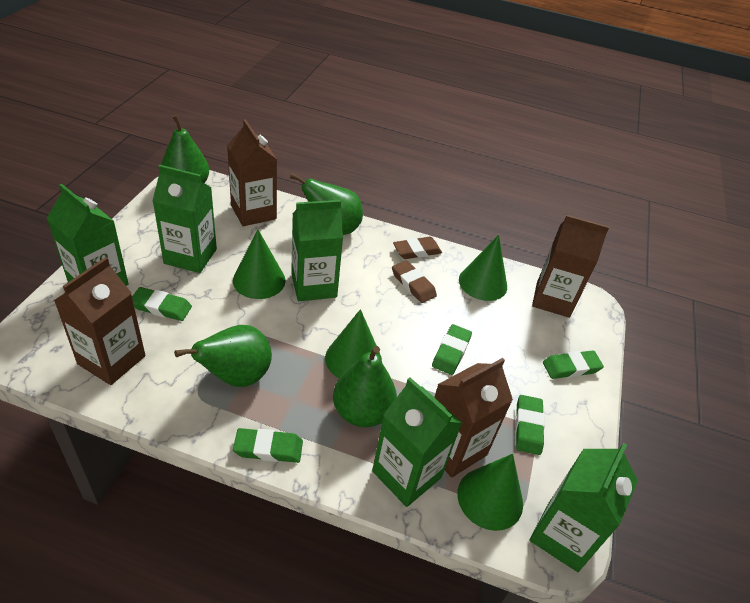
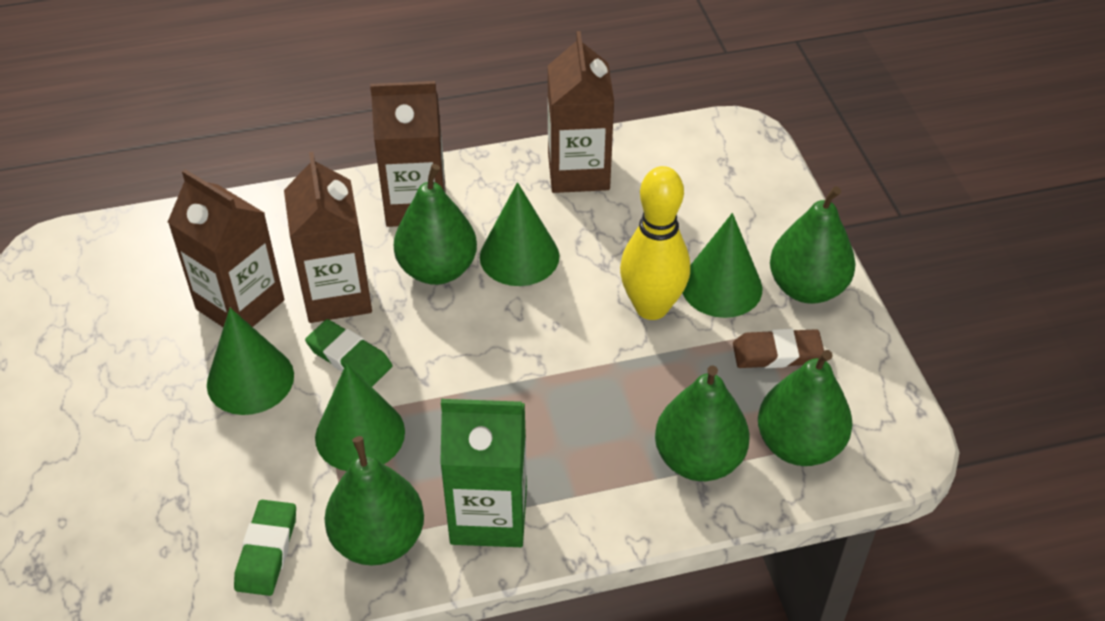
brown eraser: [392,260,437,303] [393,237,442,259] = 2 -> [733,329,824,368] = 1
green carton: [46,184,128,286] [152,165,217,273] [291,200,343,301] [372,377,462,507] [530,443,638,572] = 5 -> [440,399,527,547] = 1
green eraser: [132,287,192,321] [233,428,303,463] [432,324,472,375] [515,395,545,455] [543,350,604,379] = 5 -> [234,500,296,596] [305,319,392,387] = 2
green pear: [161,115,209,183] [174,325,272,387] [290,173,363,235] [333,346,397,427] = 4 -> [324,436,424,565] [394,164,477,285] [655,365,750,481] [758,350,853,466] [770,186,856,304] = 5
yellow bowling pin: none = 0 -> [620,166,690,320] = 1

